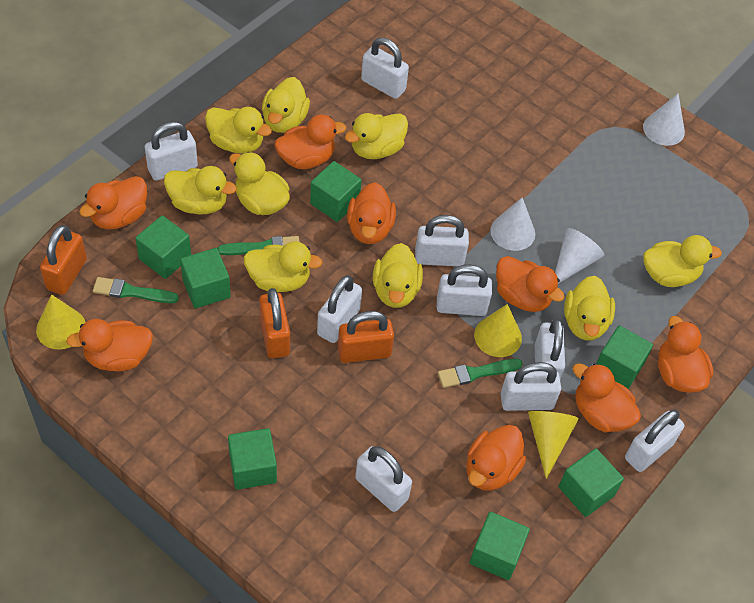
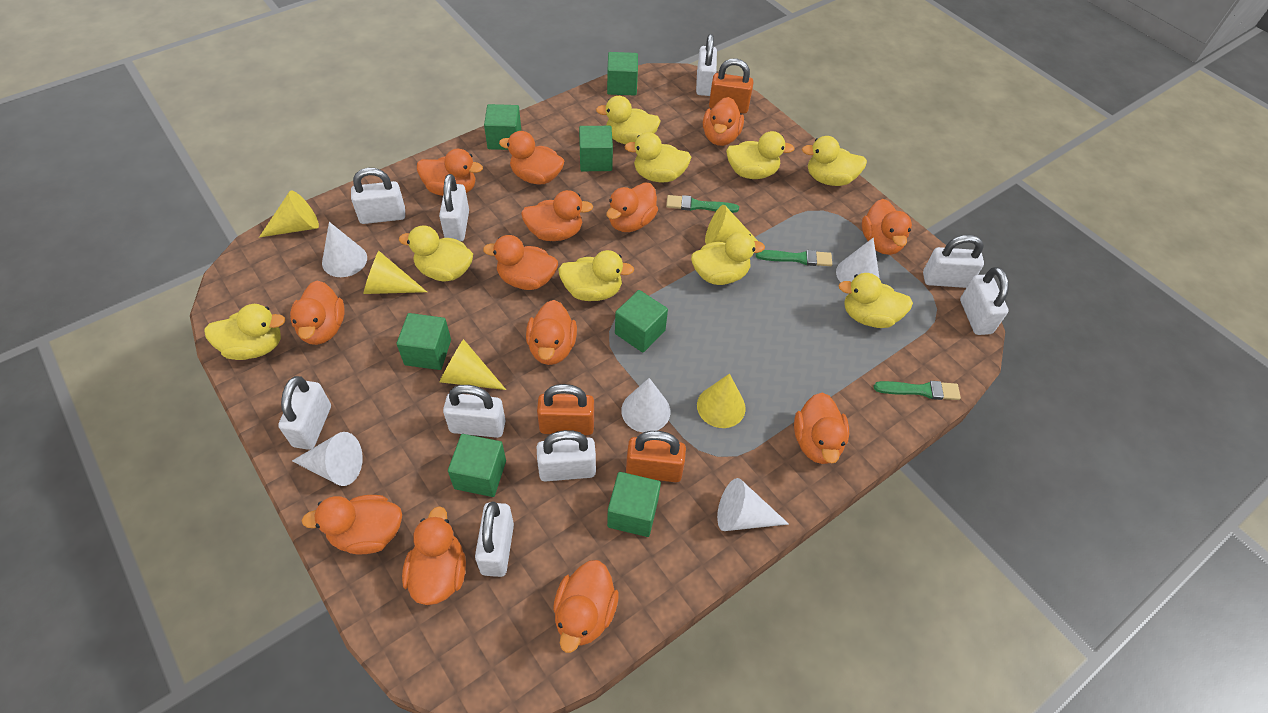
orange duck: [66,319,153,371] [79,176,147,229] [275,114,346,169] [347,182,396,244] [466,425,526,491] [496,256,565,312] [572,363,641,432] [658,316,714,393] = 8 -> [290,281,345,345] [301,495,402,555] [402,506,466,605] [417,149,483,196] [483,235,558,290] [499,131,564,184] [521,190,593,241] [526,300,577,365] [553,560,619,653] [606,182,658,232] [703,97,744,146] [794,392,849,464] [862,199,912,255] = 13
white cone: [490,197,535,251] [555,228,604,284] [643,93,685,146] = 3 -> [292,432,363,486] [322,222,367,277] [621,378,670,433] [717,478,789,531] [836,238,879,282] = 5
yellow cone: [36,294,85,350] [474,304,522,357] [528,411,579,479] = 3 -> [259,190,319,237] [363,251,427,294] [439,339,506,390] [697,373,746,428] [705,205,758,244] = 5

